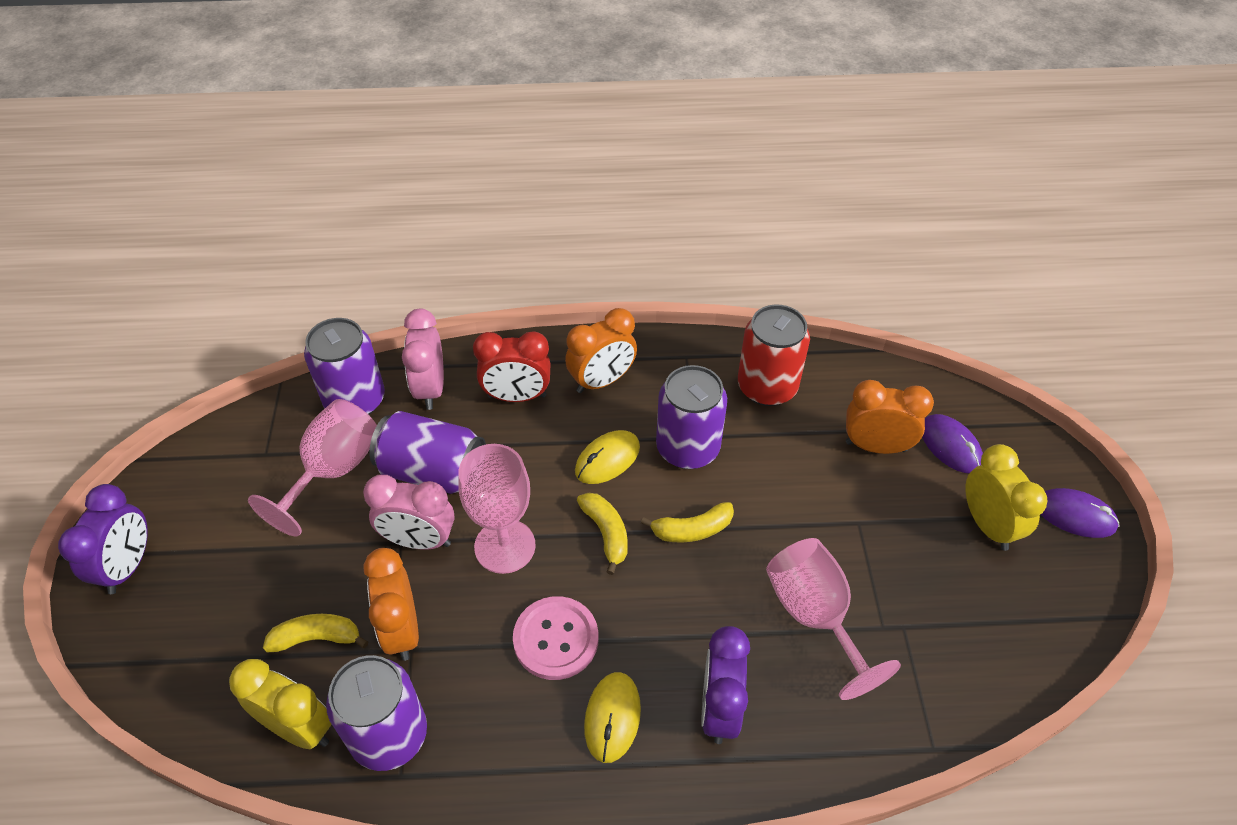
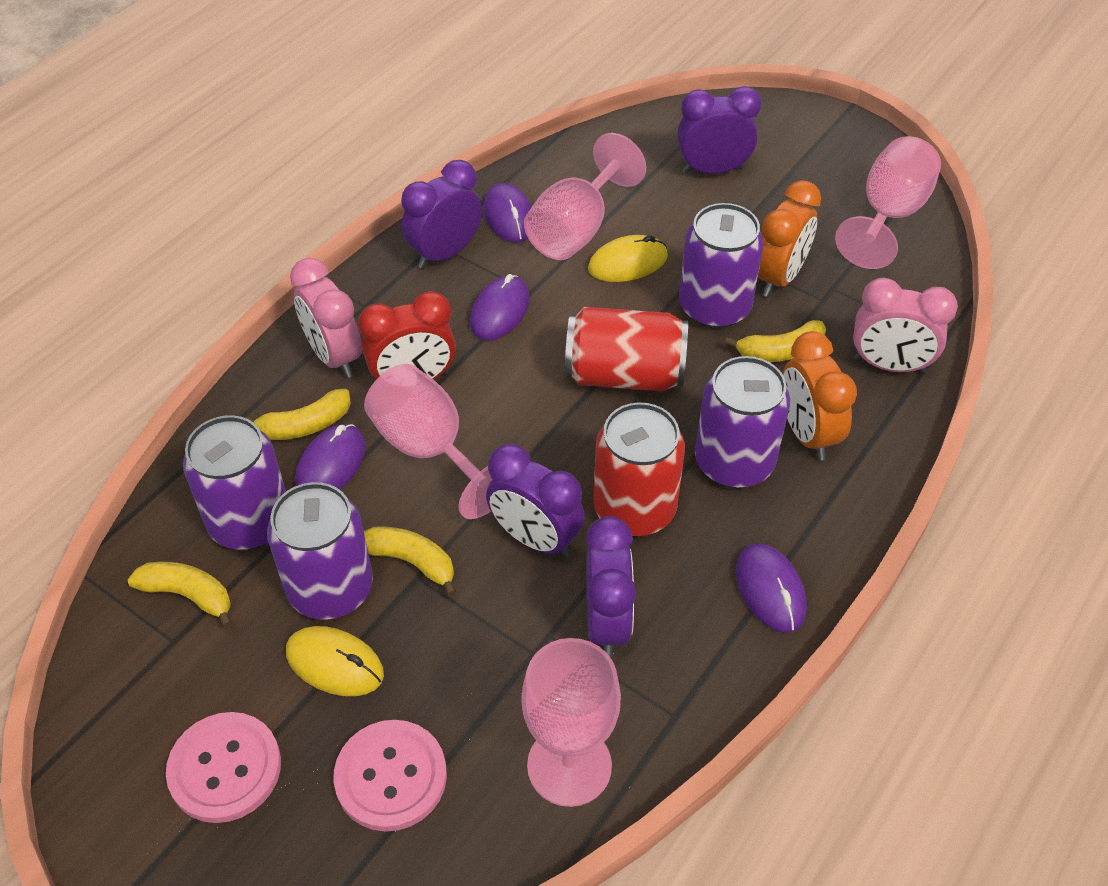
orange clock: [364,548,419,661] [565,308,637,393] [846,380,934,454] = 3 -> [758,180,821,297] [783,331,857,461] = 2
pink button: [513,596,598,680] = 1 -> [166,712,281,823] [334,720,447,832] = 2
pink goblet: [248,399,377,536] [458,444,536,574] [766,538,901,700] = 3 -> [364,364,492,519] [521,638,621,807] [524,133,646,260] [835,136,941,269] = 4
purple clock: [58,484,148,594] [701,626,750,744] = 2 -> [401,160,482,269] [486,444,585,558] [586,516,636,657] [677,86,762,174] = 4
purple mouse: [922,414,983,473] [1041,488,1120,538] = 2 -> [295,424,366,490] [470,274,530,341] [483,183,532,243] [736,543,806,633] = 4
red can: [738,304,810,406] = 1 -> [565,307,688,392] [593,402,685,536] = 2
yellow banana: [263,614,368,653] [577,493,628,575] [641,502,734,543] = 3 -> [128,562,232,628] [244,389,351,440] [364,527,456,597] [725,320,826,362] = 4
yellow clock: [229,659,331,749] [965,444,1048,551] = 2 -> none = 0

